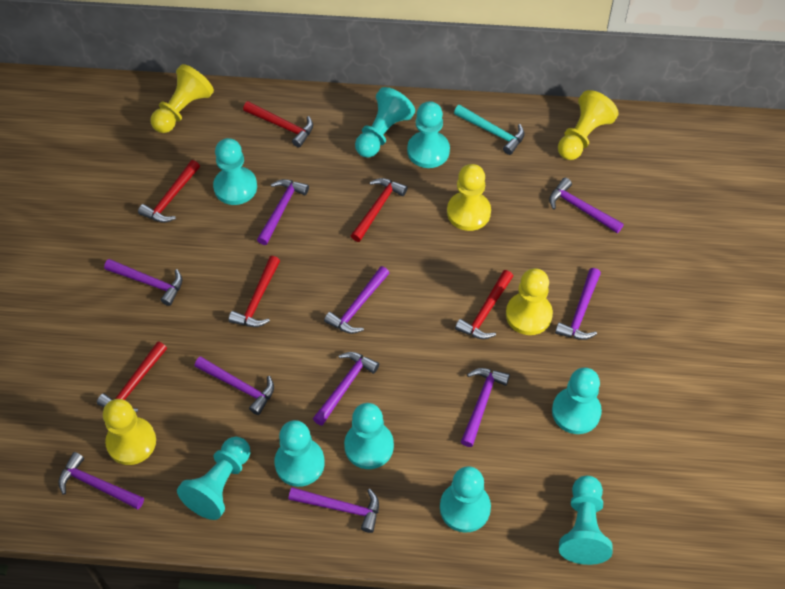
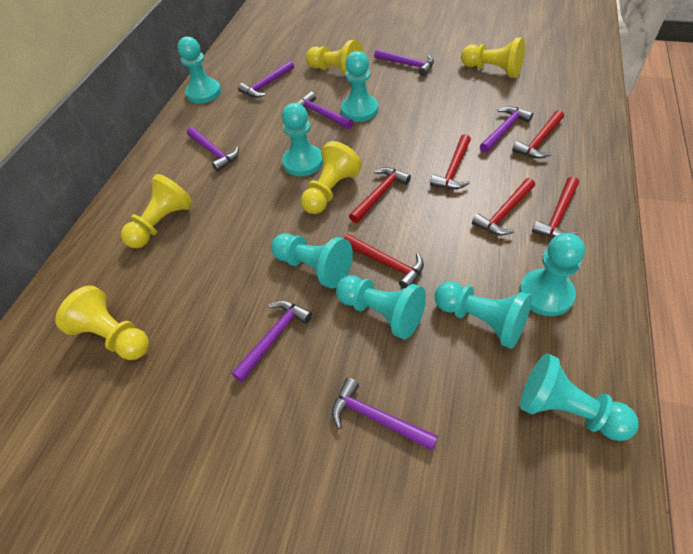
purple hammer: [58,452,144,510] [104,259,182,306] [195,356,274,415] [257,179,309,245] [288,487,379,533] [313,352,379,426] [324,266,389,334] [461,368,510,447] [549,178,624,233] [555,268,601,340] = 10 -> [187,127,239,171] [232,301,312,382] [238,60,294,98] [297,92,353,129] [332,378,438,450] [374,49,434,76] [480,106,533,153] = 7
turquoise hammer: [454,105,525,155] = 1 -> none = 0
turquoise pawn: [177,437,250,520] [213,138,257,205] [274,420,325,487] [344,403,394,469] [355,87,415,158] [407,101,450,168] [440,466,491,533] [552,367,602,434] [559,476,613,565] = 9 -> [178,37,221,103] [271,233,353,289] [282,103,323,176] [336,275,426,339] [341,51,378,122] [435,281,532,349] [519,233,585,316] [520,353,639,441] = 8

